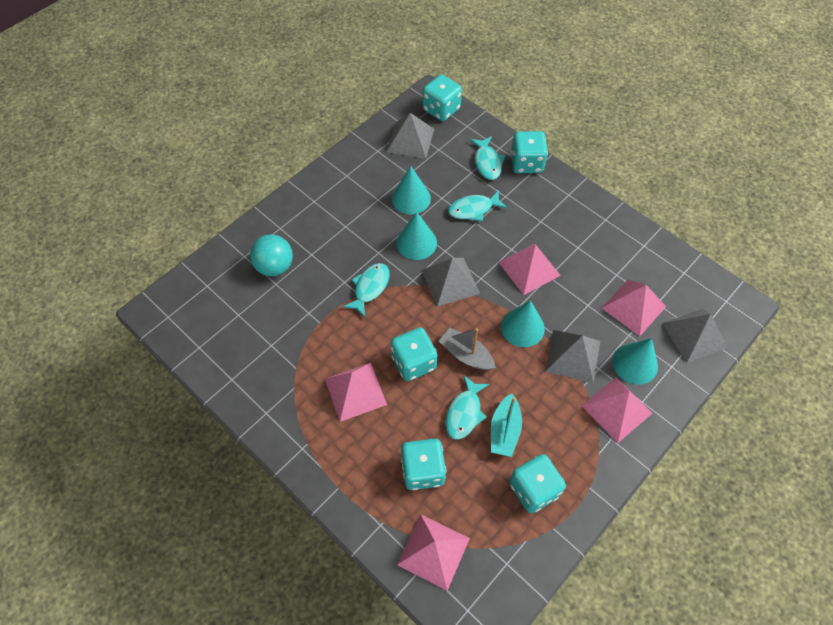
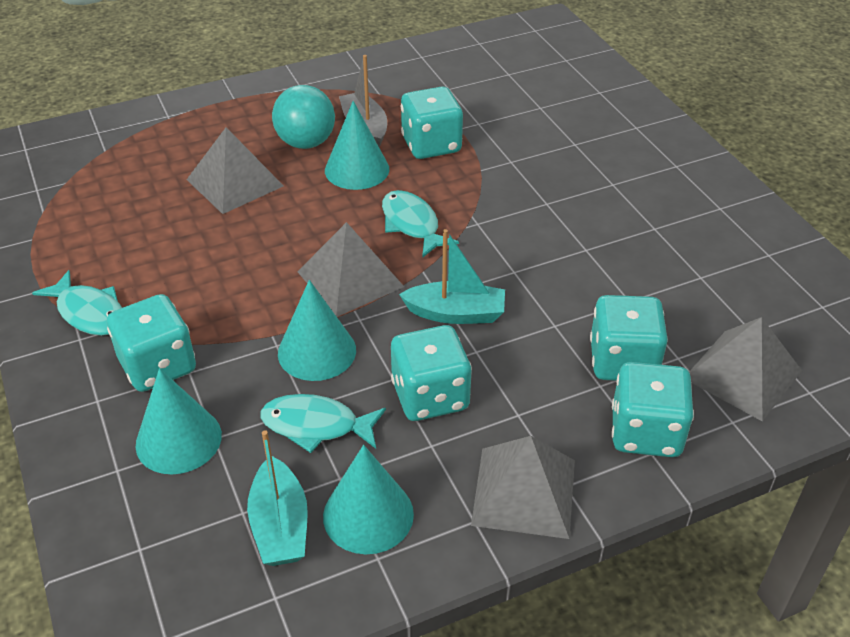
pink pyramid: [325,363,387,422] [397,515,470,591] [499,244,561,295] [582,378,652,443] [602,280,666,336] = 5 -> none = 0
turquoise boat: [491,394,522,457] = 1 -> [247,430,308,566] [399,229,505,324] = 2
turquoise fish: [343,263,390,317] [445,375,489,440] [448,190,507,221] [470,136,505,180] = 4 -> [32,270,122,336] [260,394,386,453] [382,190,459,258] = 3

